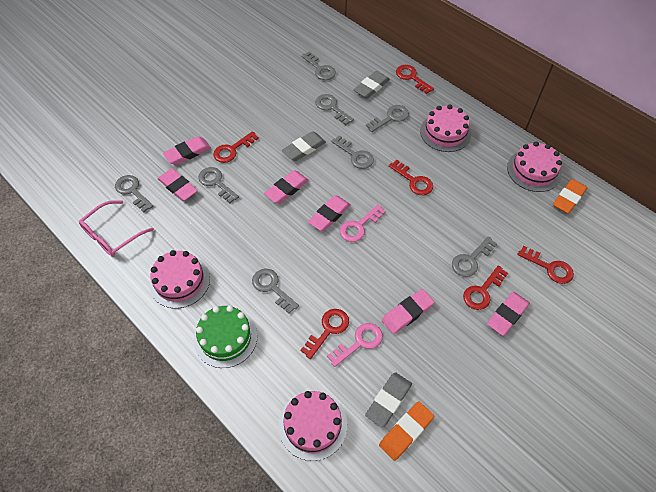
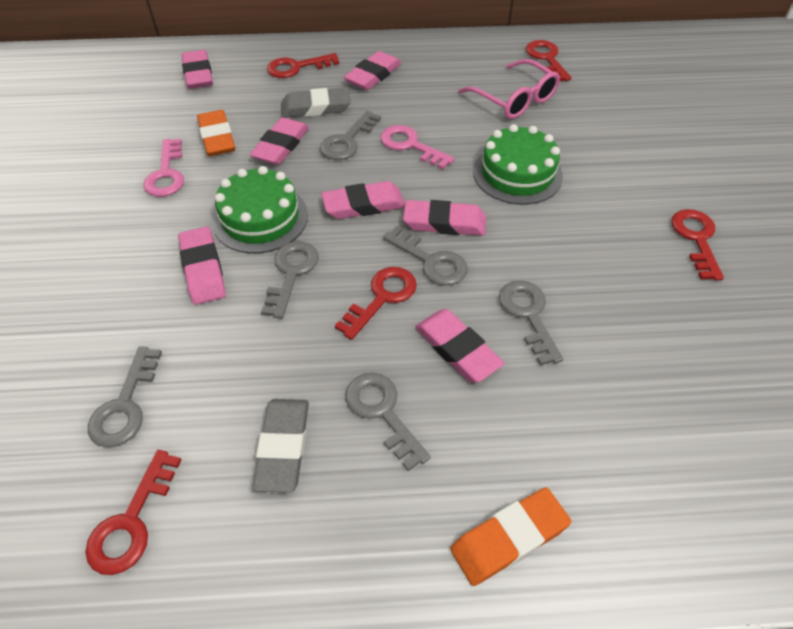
green cake: [194,306,258,368] = 1 -> [212,166,308,253] [473,124,563,205] = 2
grey eraser: [282,131,326,161] [353,71,390,99] [365,372,412,428] = 3 -> [252,399,309,493] [281,88,351,118] = 2
grey key: [115,175,154,212] [198,167,239,203] [252,269,299,314] [301,52,336,80] [315,94,354,125] [331,135,374,169] [366,105,409,132] [452,236,497,277] = 8 -> [88,346,162,447] [261,241,319,319] [320,111,381,160] [345,373,431,471] [383,226,468,286] [499,280,563,366] = 6
pink cake: [149,250,210,308] [278,391,347,461] [420,105,471,152] [507,142,562,192] = 4 -> none = 0
pink eraser: [158,168,198,201] [163,136,211,165] [264,170,309,204] [308,195,351,231] [382,289,435,334] [487,292,530,336] = 6 -> [178,227,226,305] [182,50,213,89] [250,117,309,165] [321,181,405,219] [344,51,401,90] [403,200,486,236] [415,309,504,383] = 7
red key: [213,131,259,163] [300,309,349,359] [389,160,433,195] [396,65,434,94] [463,266,508,310] [517,246,574,284] = 6 -> [85,450,181,575] [267,53,339,78] [335,267,417,340] [526,40,572,81] [672,209,724,280] = 5

